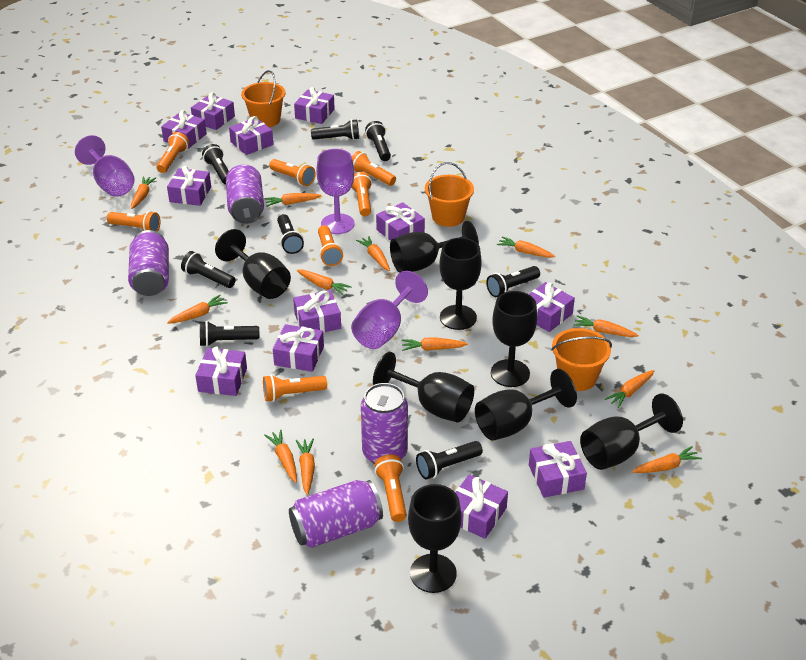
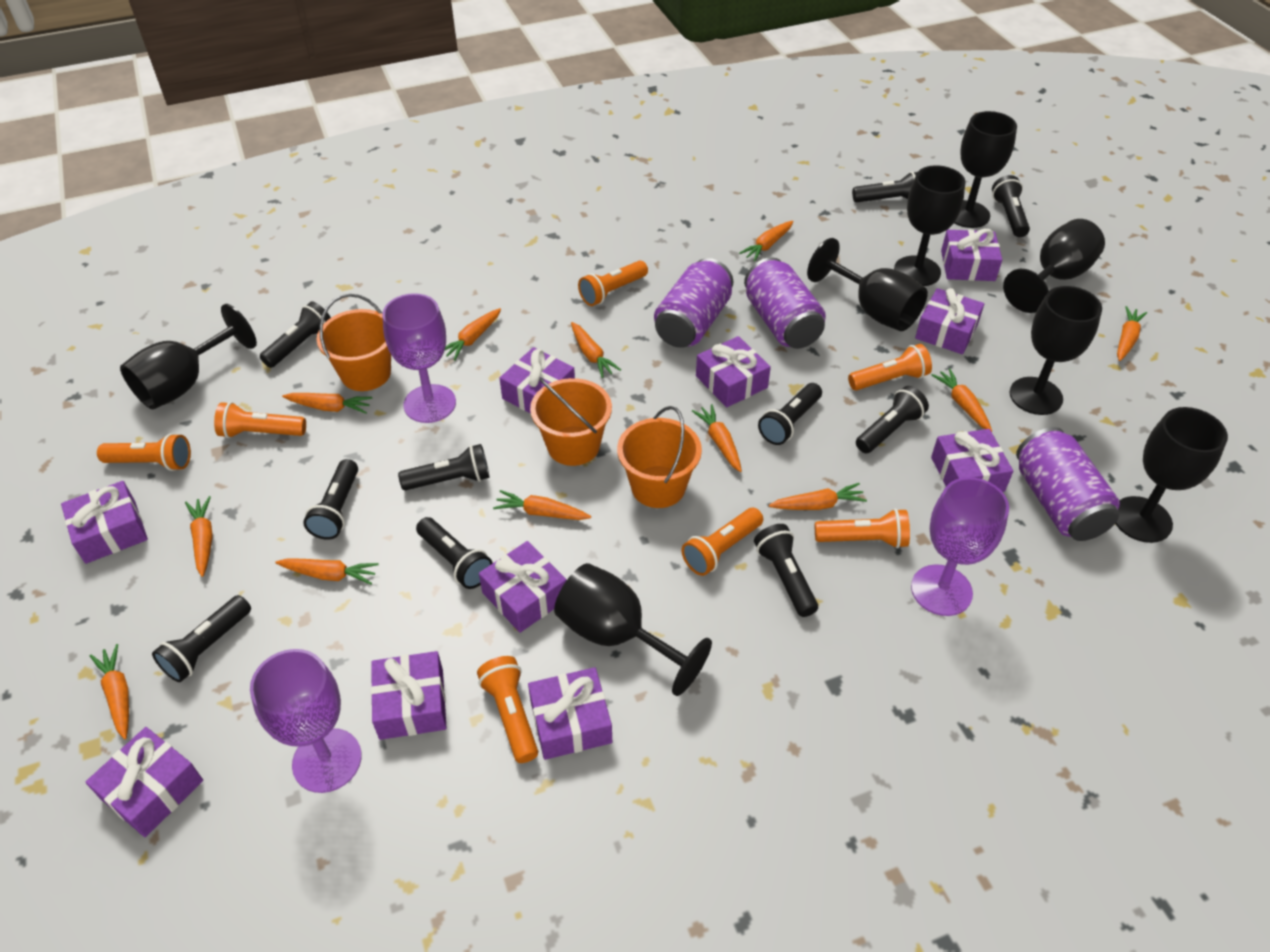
black flashlight: [181,251,236,288] [200,321,259,347] [202,144,229,184] [277,214,304,254] [311,119,359,140] [365,121,391,161] [416,441,483,479] [486,266,540,297] = 8 -> [152,595,251,682] [260,301,331,368] [303,459,358,540] [398,444,490,490] [416,517,493,589] [754,524,818,617] [758,383,822,445] [852,172,917,203] [856,386,929,453] [992,175,1030,237] = 10
orange flashlight: [107,211,161,232] [156,132,189,173] [263,375,327,402] [269,159,316,186] [318,225,343,266] [351,172,372,216] [352,151,396,186] [375,454,407,522] = 8 -> [97,433,191,471] [214,402,306,438] [477,656,538,763] [578,260,648,306] [682,508,763,576] [815,509,910,548] [848,344,932,391] = 7
purple can: [128,230,169,296] [226,164,264,224] [289,480,383,548] [361,383,408,464] = 4 -> [654,258,733,348] [744,257,826,349] [1016,427,1120,541] = 3
purple gift: [161,110,207,149] [167,166,211,206] [191,92,235,130] [195,347,247,396] [229,116,273,155] [273,324,324,372] [293,290,341,333] [294,87,335,124] [376,202,425,241] [455,474,508,539] [529,282,575,332] [529,441,587,498] = 12 -> [61,481,148,564] [85,727,203,837] [371,651,447,740] [479,541,567,633] [500,347,575,414] [528,667,612,760] [696,336,771,407] [915,288,984,354] [931,429,1013,492] [941,229,1002,281] = 10

